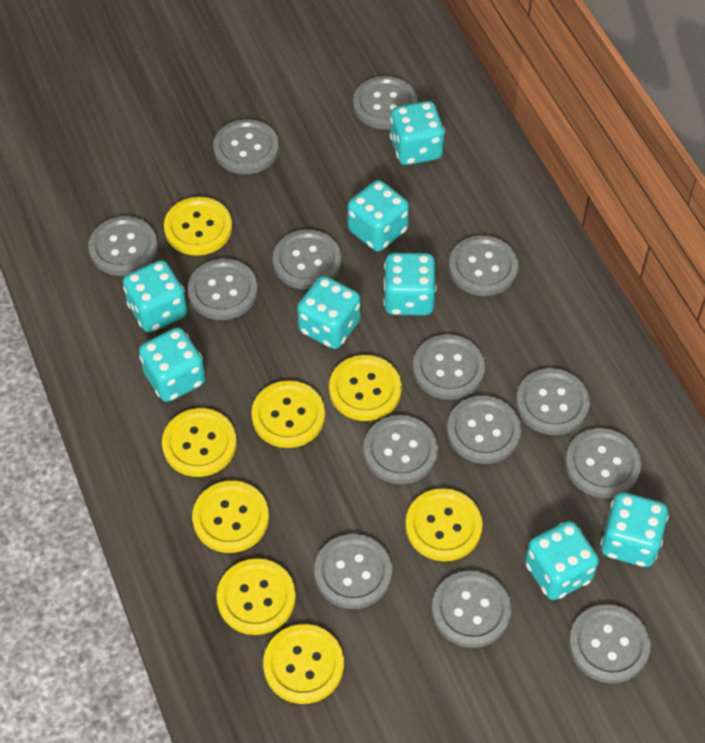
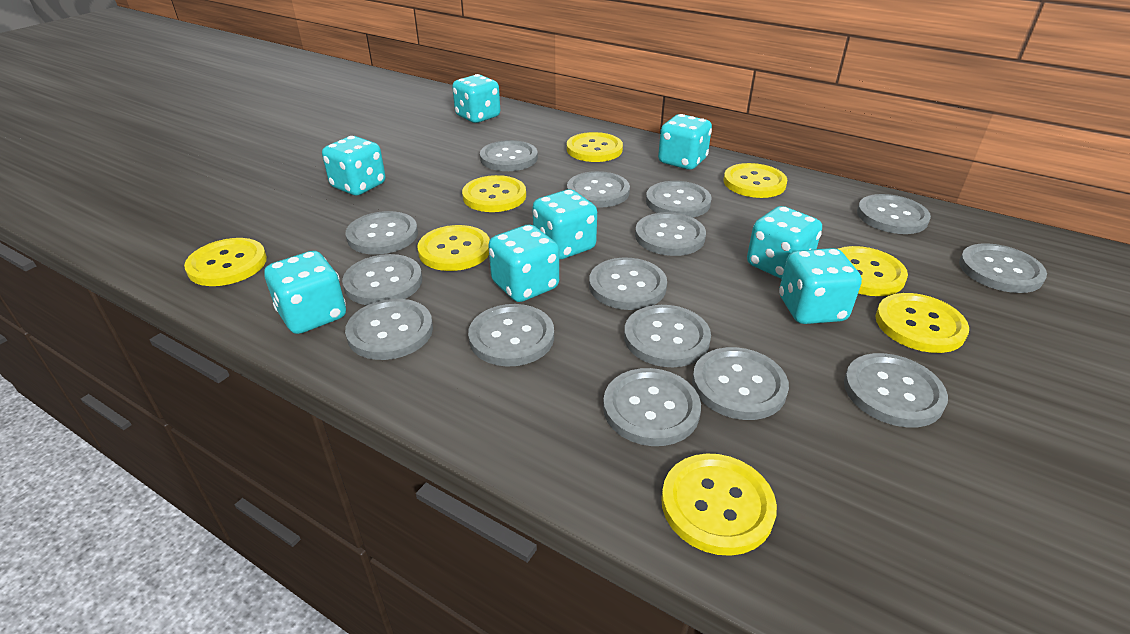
grey button: [88,216,158,276] [188,258,258,320] [213,119,279,174] [273,230,342,290] [314,534,392,609] [353,76,417,130] [363,415,438,484] [413,334,485,400] [432,571,511,648] [447,396,521,464] [449,236,518,296] [516,368,590,435] [565,428,642,498] [569,604,651,684] = 14 -> [342,254,422,305] [345,211,418,255] [345,299,433,360] [468,304,554,367] [480,140,538,171] [567,171,630,208] [589,257,667,310] [603,368,701,446] [624,305,711,367] [635,212,706,256] [646,181,712,218] [692,347,789,420] [844,353,948,427] [857,194,931,234] [959,243,1047,293] = 15

